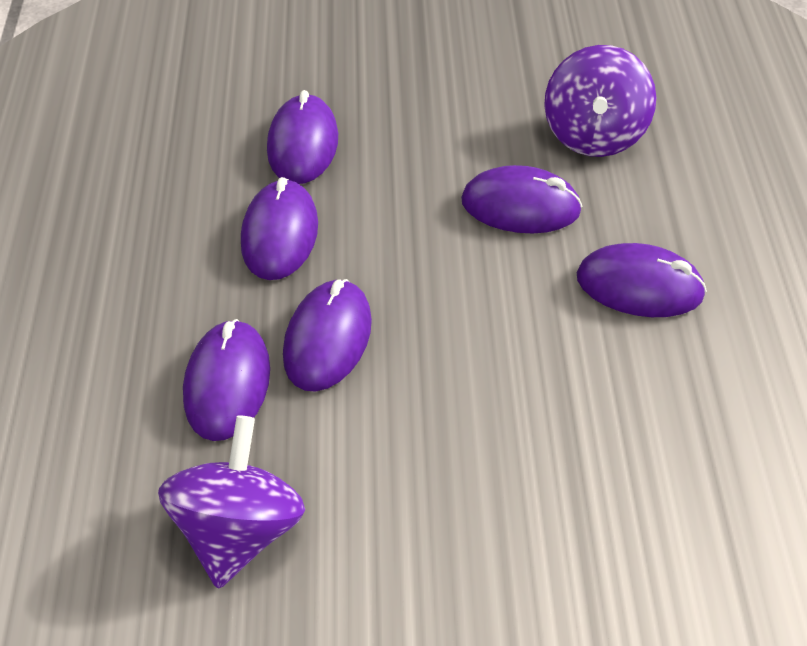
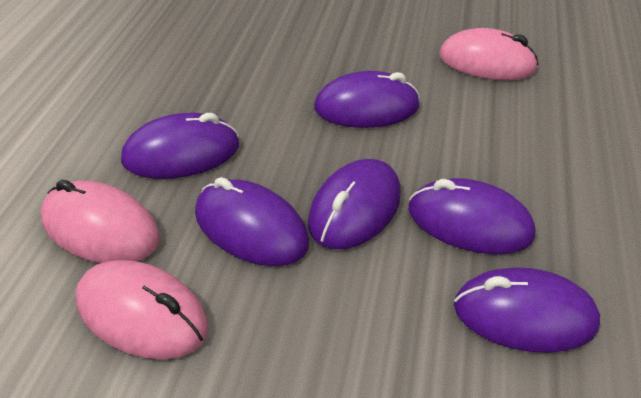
pink mouse: none = 0 -> [41,180,160,263] [76,260,208,360] [439,28,539,80] = 3
purple spinning top: [158,415,305,589] [544,45,656,157] = 2 -> none = 0

